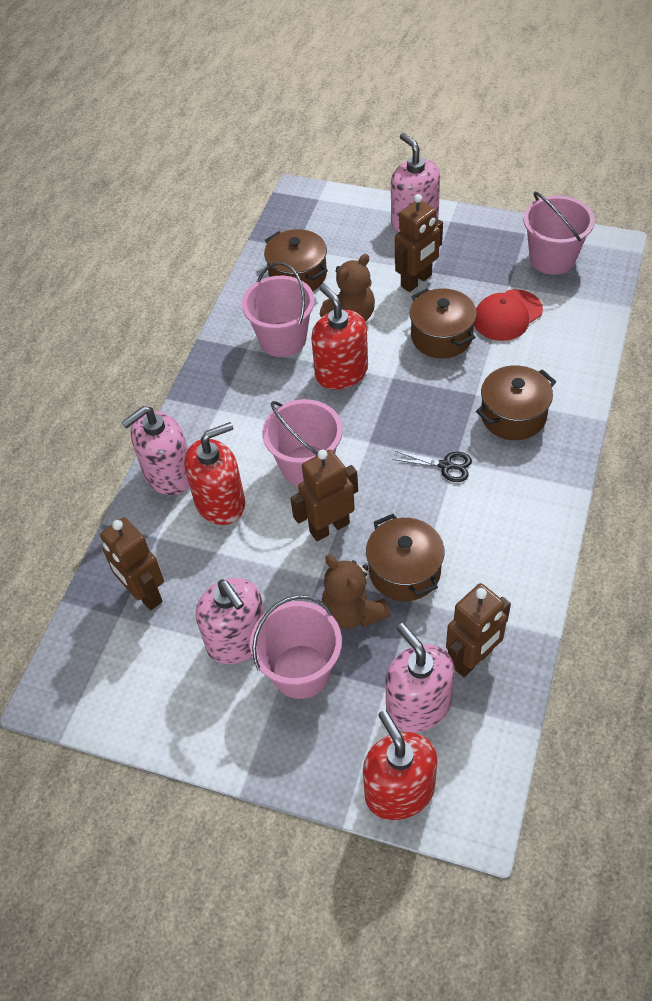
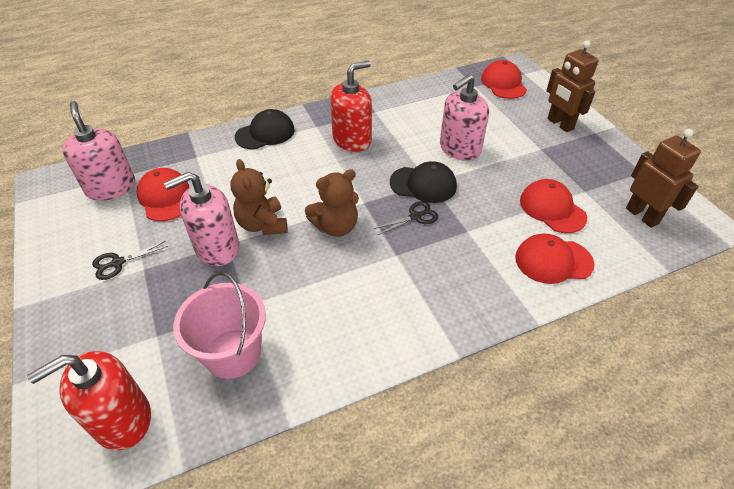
black cap: none = 0 -> [235,109,295,150] [390,161,457,203] = 2
black scissors: [393,451,472,482] = 1 -> [92,241,168,280] [373,201,439,235] = 2
brown pot: [264,229,328,291] [366,514,444,601] [409,288,477,358] [476,365,556,440] = 4 -> none = 0
brown robot: [100,517,164,610] [290,450,358,541] [395,194,443,292] [446,583,511,677] = 4 -> [546,40,599,132] [626,129,701,228] = 2
pink bucket: [242,262,315,357] [250,595,342,699] [262,399,343,486] [523,192,595,275] = 4 -> [173,272,266,379] = 1
pink soap dispenser: [121,406,190,495] [196,578,265,664] [385,623,455,732] [391,133,440,232] = 4 -> [62,101,135,201] [164,172,239,266] [440,74,489,161] = 3
red cap: [474,289,543,341] = 1 -> [137,168,189,221] [481,60,527,99] [515,234,595,284] [520,179,587,233] = 4
red soap dispenser: [184,422,245,525] [311,284,368,390] [363,710,437,820] = 3 -> [27,351,151,451] [330,61,372,152] = 2

